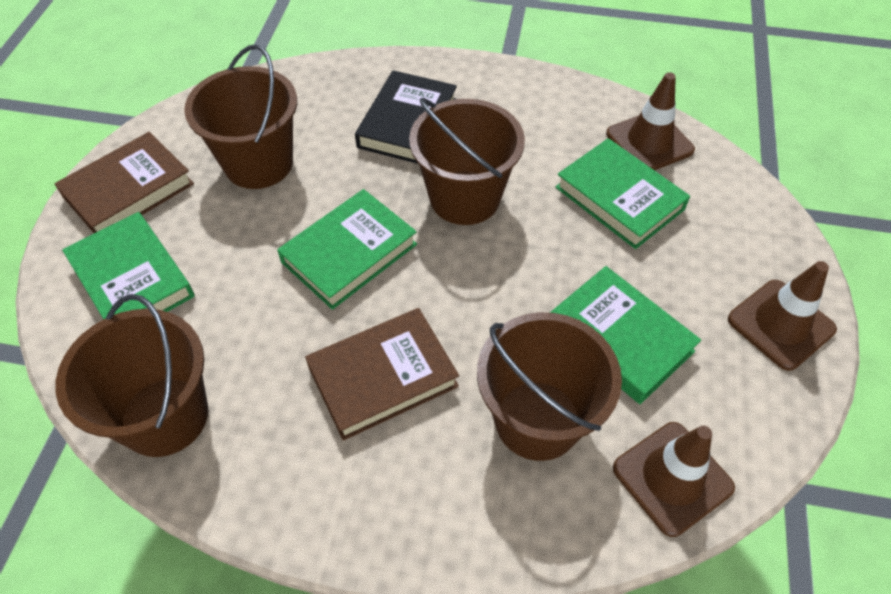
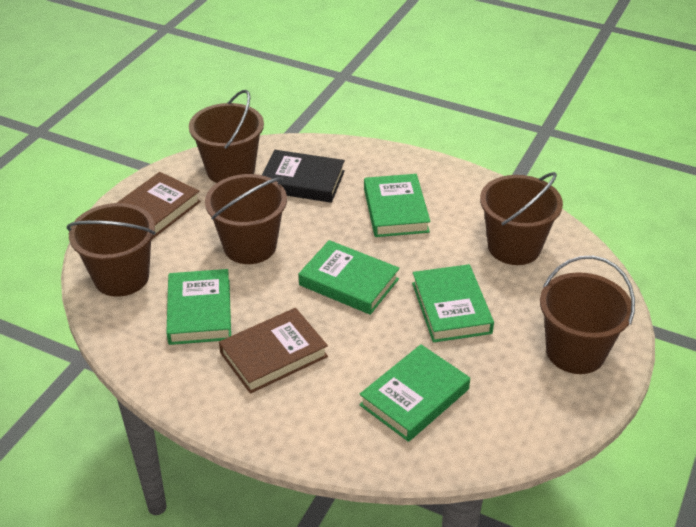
brown bucket: [55,294,208,457] [184,44,297,189] [409,98,525,225] [477,312,622,461] = 4 -> [67,203,156,297] [189,90,264,183] [205,174,287,264] [480,172,563,265] [540,256,635,374] = 5
brown traffic cone: [606,72,695,170] [613,422,735,537] [728,261,837,371] = 3 -> none = 0
green book: [62,212,195,319] [277,189,417,310] [550,266,701,404] [555,138,690,249] = 4 -> [166,269,231,345] [299,240,400,315] [359,344,470,442] [364,174,431,237] [412,264,494,343] = 5

